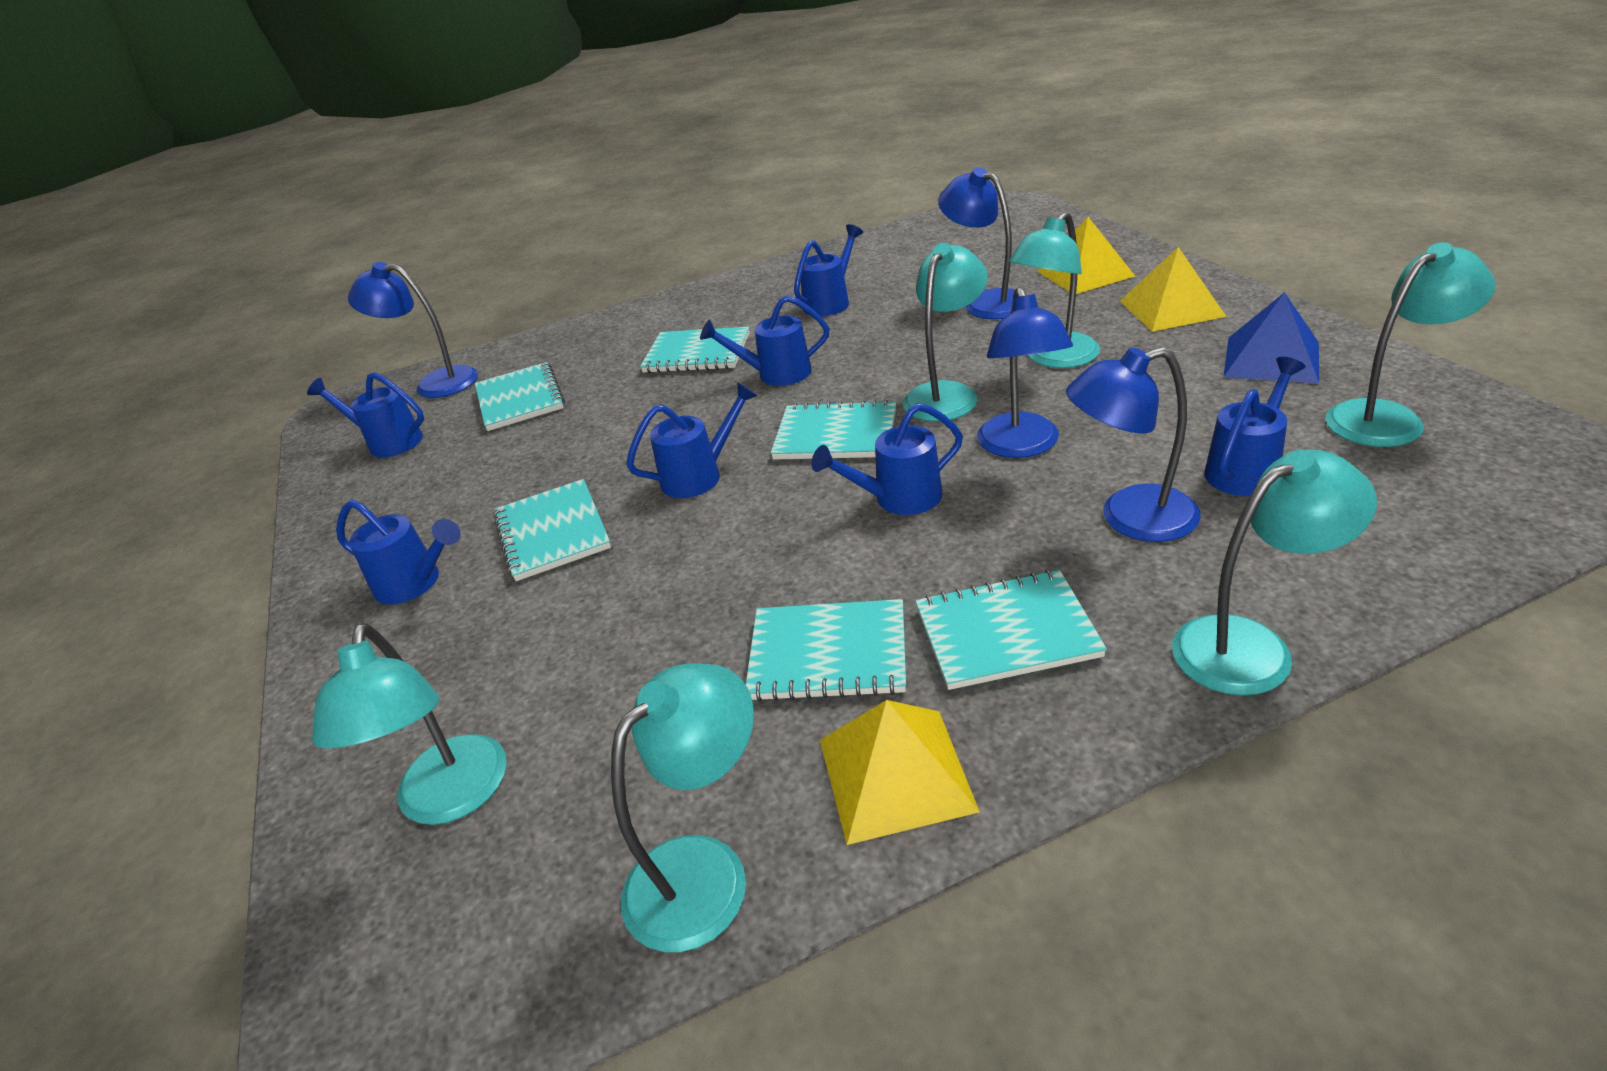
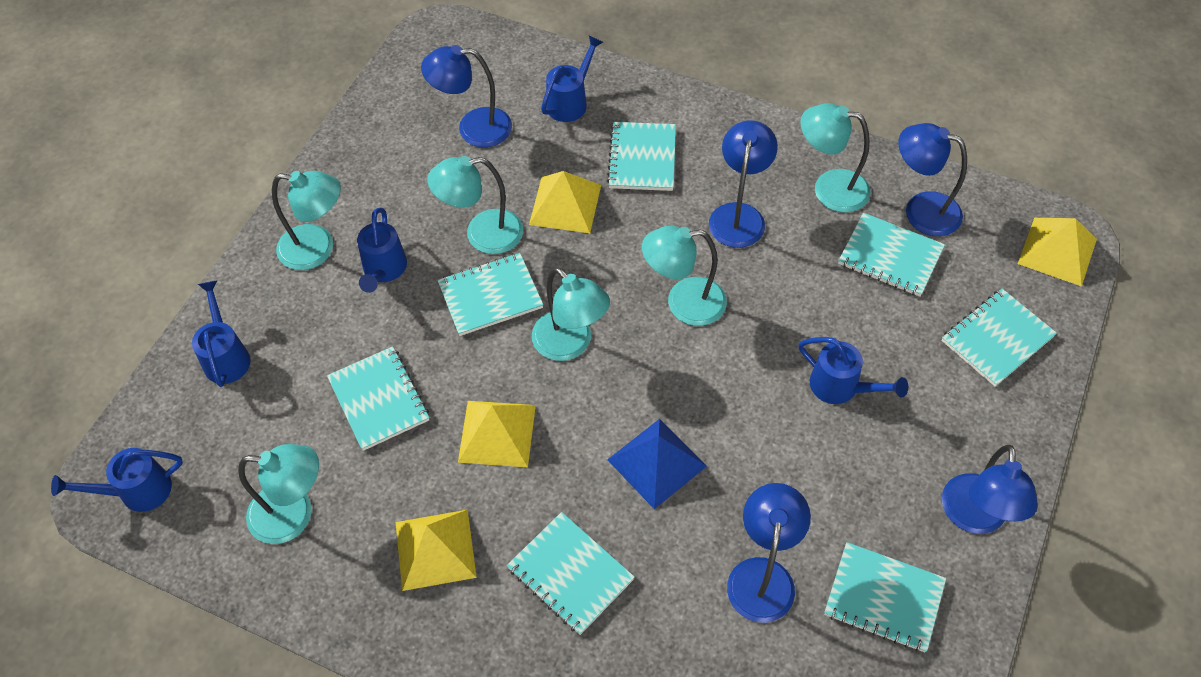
blue lamp: [348,262,478,398] [938,167,1015,319] [977,286,1073,458] [1066,347,1201,542] = 4 -> [421,45,512,147] [709,120,778,248] [727,483,811,623] [899,123,967,236] [942,445,1038,534] = 5
blue watering can: [307,372,424,457] [336,500,461,604] [626,382,757,498] [700,295,830,386] [794,224,863,316] [811,403,963,515] [1204,357,1305,496] = 7 -> [51,448,183,512] [192,280,250,387] [357,208,407,293] [541,35,603,122] [799,337,908,404] = 5
turquoise notebook: [475,362,565,431] [494,479,611,581] [640,327,749,373] [746,599,906,702] [771,400,896,460] [915,570,1107,690] = 6 -> [327,346,429,451] [437,253,543,336] [507,512,635,635] [607,122,676,191] [824,542,946,652] [838,213,945,297] [942,289,1057,387] = 7
yellow pyramid: [820,700,980,845] [1037,217,1135,294] [1120,247,1227,332] = 3 -> [396,510,477,591] [458,401,536,467] [529,171,601,233] [1018,218,1097,287] = 4

